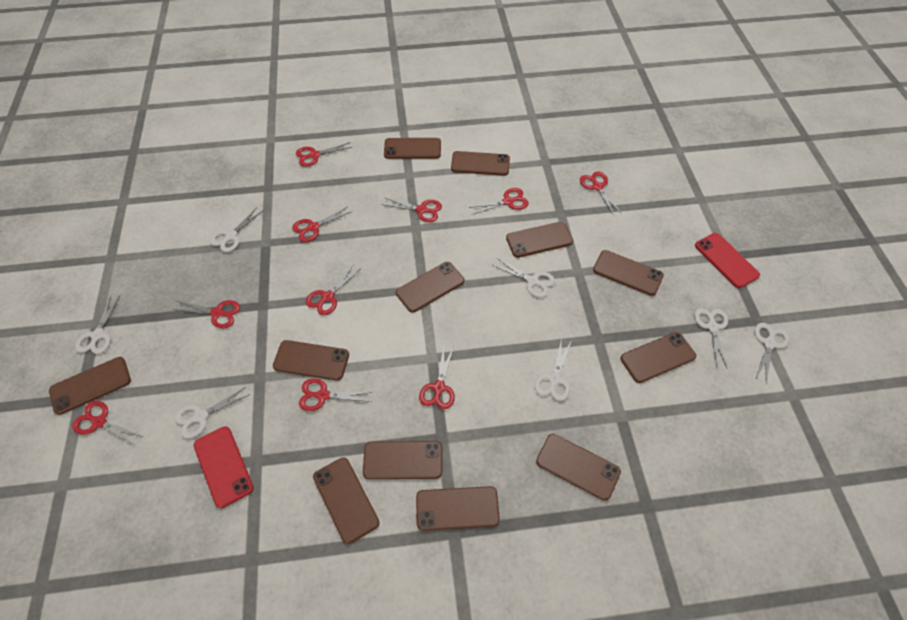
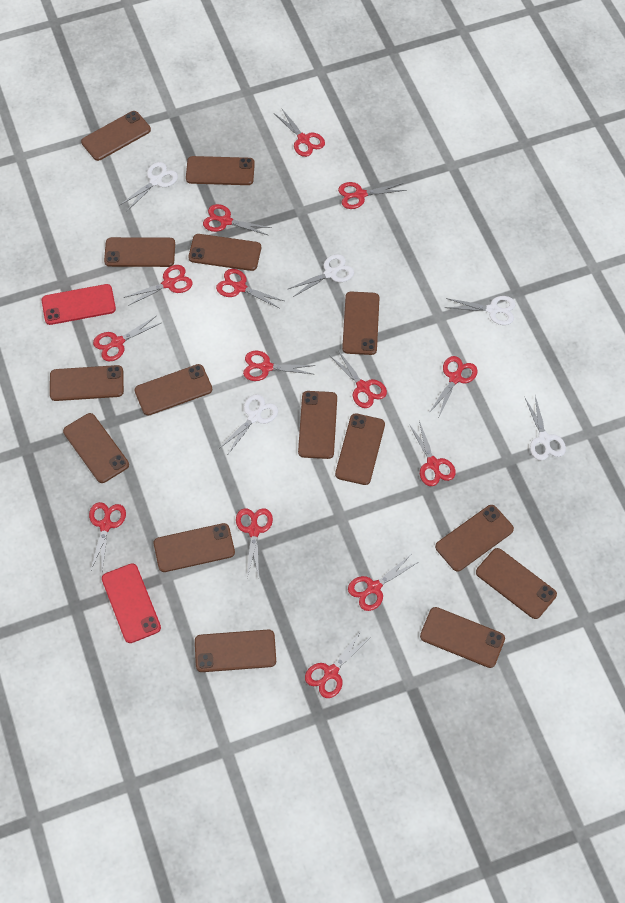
brown phone: [49,357,131,415] [273,340,349,381] [313,458,380,544] [363,441,442,479] [384,138,441,159] [396,262,464,313] [416,486,500,531] [451,151,510,176] [506,222,573,258] [536,434,621,501] [593,250,664,296] [621,332,696,383] = 12 -> [50,365,124,401] [63,413,129,483] [81,111,151,161] [104,237,175,267] [134,364,213,415] [154,523,235,572] [186,156,255,185] [188,234,261,271] [195,630,276,672] [298,391,337,459] [335,413,385,485] [342,292,380,355] [420,607,505,668] [435,505,514,571] [476,548,557,619] = 15
red scissors: [72,401,144,445] [172,300,240,328] [292,207,351,242] [296,142,353,167] [299,378,372,411] [306,266,360,315] [381,198,442,222] [419,346,455,409] [469,188,529,214] [580,172,622,215] = 10 -> [89,502,126,572] [93,316,161,362] [123,265,193,306] [203,204,271,236] [216,269,284,308] [236,508,273,578] [243,351,316,381] [274,108,325,157] [305,630,369,698] [329,350,387,408] [338,182,406,209] [348,555,418,611] [409,421,456,486] [429,356,477,416] = 14
white scissors: [75,296,120,354] [175,387,249,439] [210,207,264,252] [493,258,555,298] [535,338,572,401] [695,308,728,368] [755,323,790,383] = 7 -> [120,162,178,211] [220,394,278,454] [288,254,354,298] [445,296,515,325] [525,396,566,460] = 5

